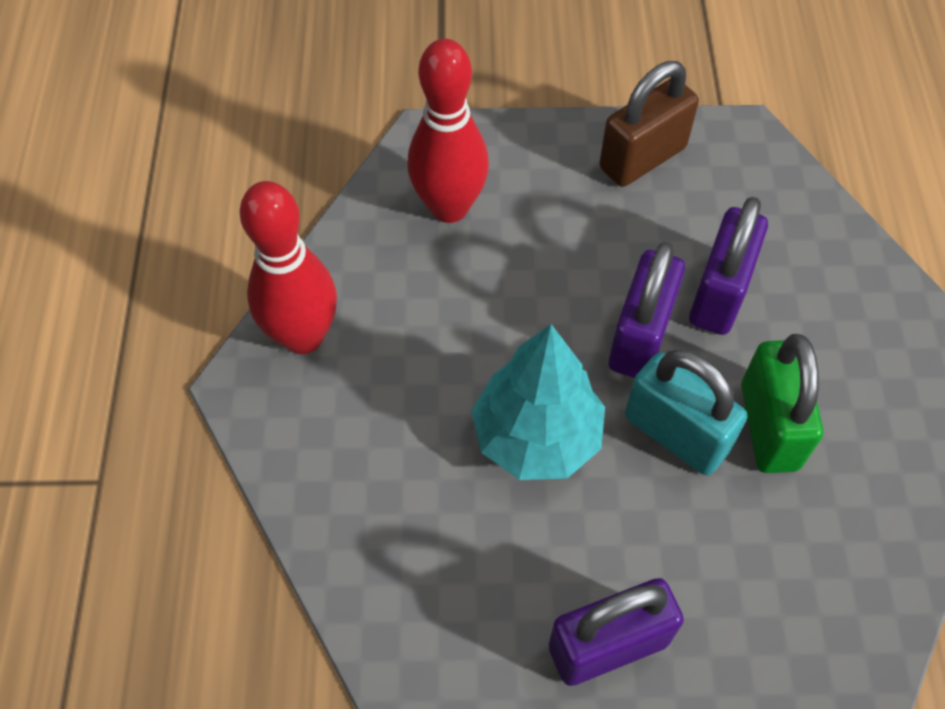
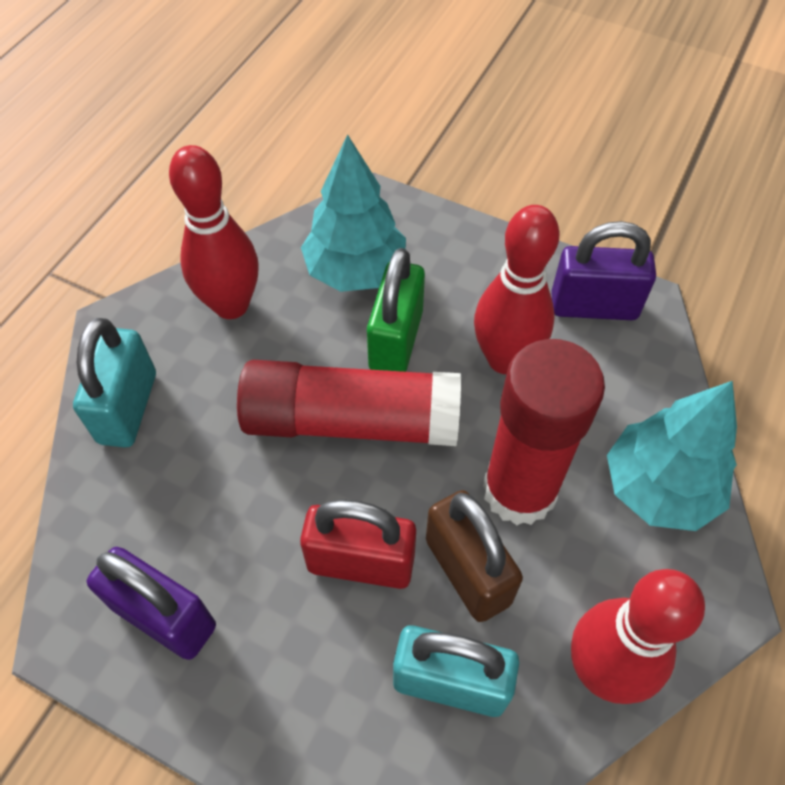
purple padlock: [549,578,684,686] [608,241,685,378] [689,197,768,335] = 3 -> [87,547,216,660] [551,221,656,320] = 2
red bowling pin: [240,181,337,354] [407,39,489,223] = 2 -> [169,145,259,319] [474,205,559,374] [571,569,705,704] = 3
red glue stick: none = 0 -> [237,360,461,446] [483,339,605,525] = 2
red padlock: none = 0 -> [300,500,416,589] = 1
turquoise padlock: [625,349,747,475] = 1 -> [73,318,156,448] [393,625,519,717] = 2
turquoise tree: [472,324,605,480] = 1 -> [301,134,406,292] [607,381,737,531] = 2

